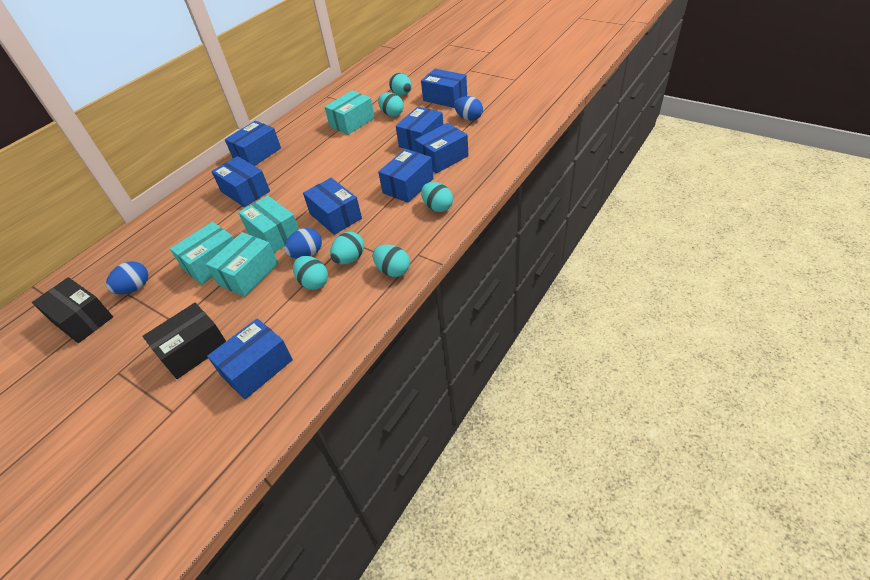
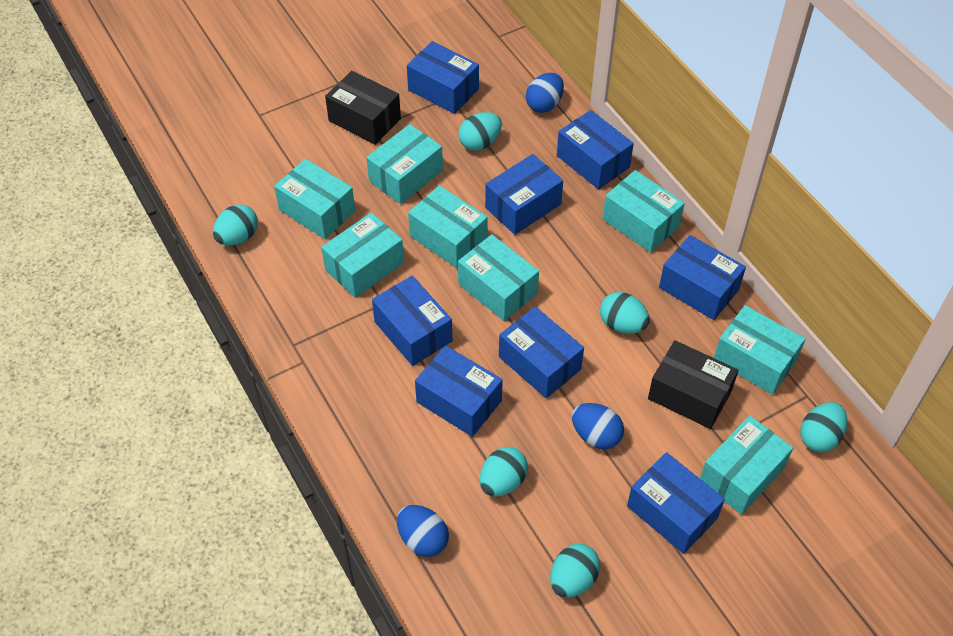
turquoise box: [170,222,234,285] [206,232,278,297] [238,195,299,253] [325,91,375,135] = 4 -> [274,159,355,239] [321,213,404,298] [366,124,443,204] [408,185,488,268] [458,234,539,321] [602,170,685,253] [700,415,793,515] [714,305,805,394] = 8

